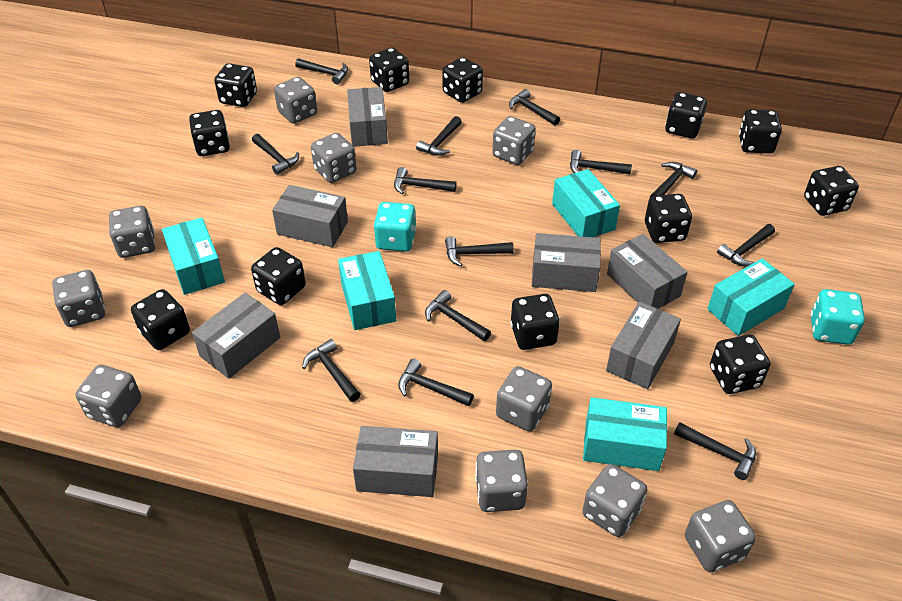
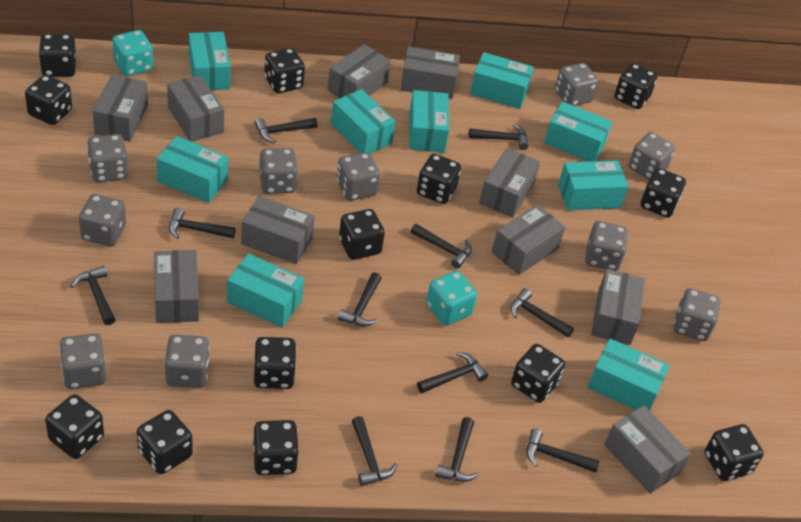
black dice: [131,289,190,350] [189,110,230,156] [214,63,257,107] [251,247,306,305] [369,47,409,92] [442,57,483,103] [510,294,560,350] [645,194,692,243] [665,92,707,139] [710,335,770,394] [739,109,782,154] [804,166,859,216] = 12 -> [25,75,72,125] [39,34,76,77] [45,394,104,459] [137,410,193,474] [253,420,299,475] [254,337,296,389] [264,48,305,94] [339,209,385,260] [417,154,461,204] [511,344,565,403] [614,63,657,109] [641,168,686,218] [705,424,764,481] = 13
black hammer: [252,134,299,175] [295,58,348,84] [302,339,360,402] [394,167,457,194] [398,359,474,406] [416,116,462,156] [425,290,491,341] [445,236,514,266] [509,89,560,126] [570,150,632,174] [650,162,697,197] [674,422,756,480] [717,224,775,266] = 13 -> [71,266,116,325] [169,208,236,239] [255,118,318,143] [338,273,382,327] [352,416,397,486] [411,224,472,268] [417,352,488,393] [435,417,478,482] [468,124,529,150] [510,288,574,337] [526,428,599,473] = 11
grey box: [192,292,280,379] [272,185,348,247] [347,87,388,147] [353,426,438,497] [532,233,601,292] [606,302,681,389] [607,234,687,309] = 7 -> [93,75,148,142] [154,250,199,323] [167,75,224,142] [241,196,314,264] [328,44,391,98] [400,46,460,99] [479,148,540,218] [492,204,565,275] [591,269,645,345] [604,405,691,494] = 10
turquoise box: [162,217,225,295] [338,251,396,330] [552,169,620,237] [583,397,667,471] [708,258,795,336] = 5 -> [157,136,228,203] [189,32,231,90] [227,253,304,328] [331,89,396,154] [409,90,449,153] [470,52,534,109] [544,101,612,162] [558,161,629,211] [588,338,670,411] = 9

